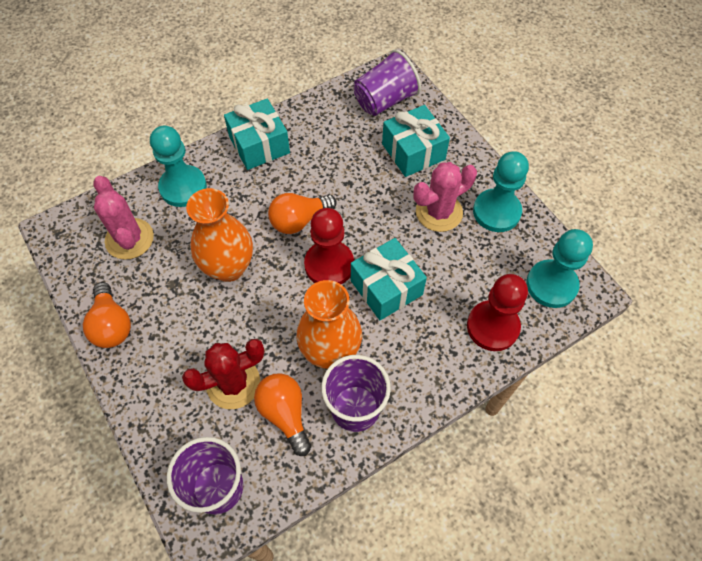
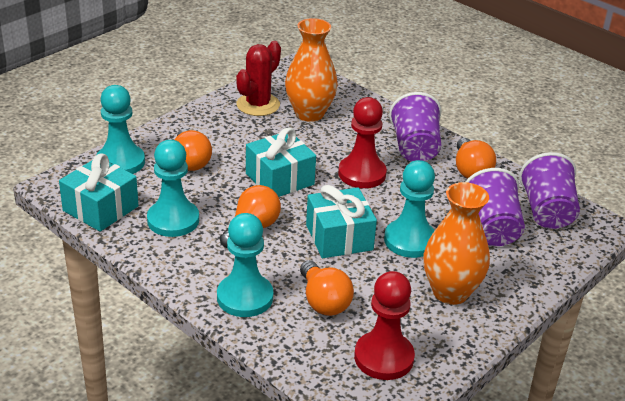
orange light bulb: [83,282,131,348] [254,373,311,456] [268,193,337,234] = 3 -> [174,129,212,171] [220,185,281,248] [300,260,354,316] [456,138,496,179] = 4
pink cactus: [93,176,154,260] [413,162,477,232] = 2 -> none = 0
turquoise pawn: [150,126,207,207] [473,151,529,232] [526,229,593,308] = 3 -> [96,85,145,174] [147,140,199,237] [217,213,273,317] [384,160,435,258] = 4

